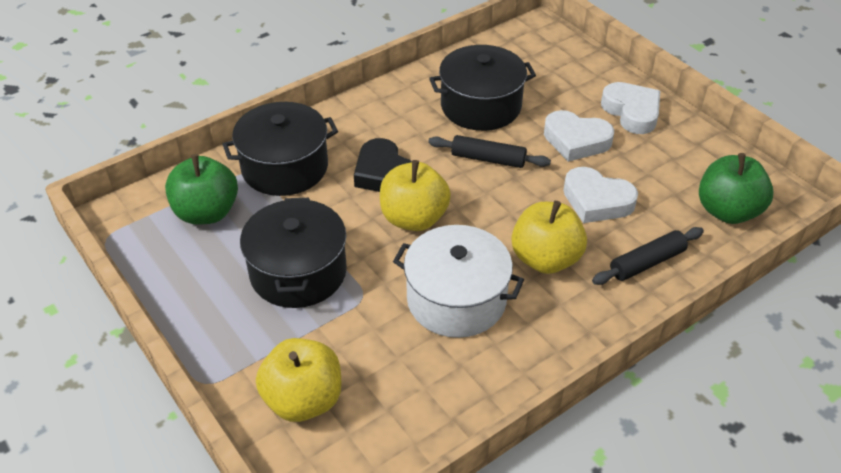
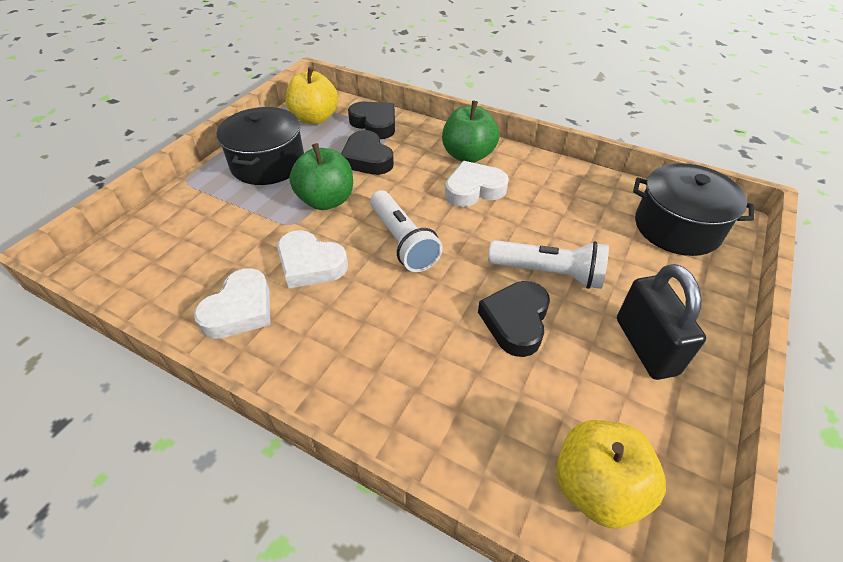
black heart: [354,138,412,192] = 1 -> [341,130,394,175] [348,101,395,139] [478,281,550,357] = 3
black padlock: none = 0 -> [617,264,706,380] = 1
black pot: [222,102,338,196] [240,198,347,308] [429,45,536,131] = 3 -> [216,107,304,185] [633,163,754,256] = 2
black rolling pin: [428,135,551,168] [592,227,704,285] = 2 -> none = 0
white flashlight: none = 0 -> [370,190,443,272] [488,240,609,289] = 2
white pot: [393,225,524,338] = 1 -> none = 0
yellow apple: [256,338,341,422] [380,160,451,231] [511,201,587,274] = 3 -> [285,67,338,125] [556,420,666,528] = 2

